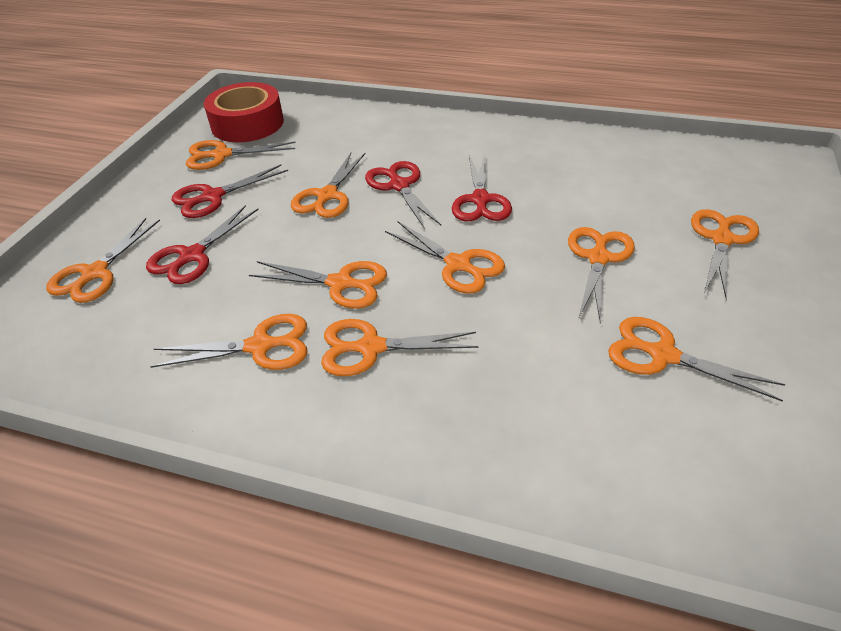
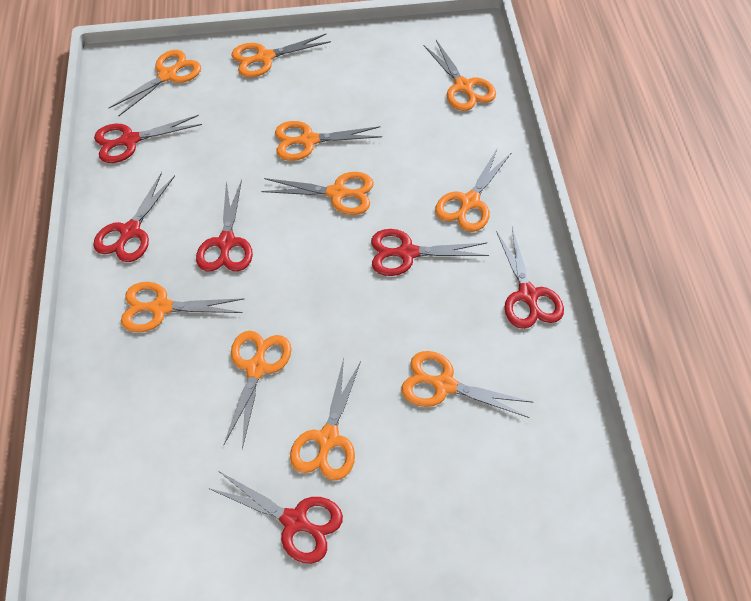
red scissors: [146,205,259,284] [172,165,288,218] [365,161,441,229] [452,154,512,221] = 4 -> [93,172,175,262] [94,115,202,163] [196,180,253,271] [208,472,343,564] [371,229,489,276] [496,228,564,329] = 6
red tape: [204,82,284,142] = 1 -> none = 0

